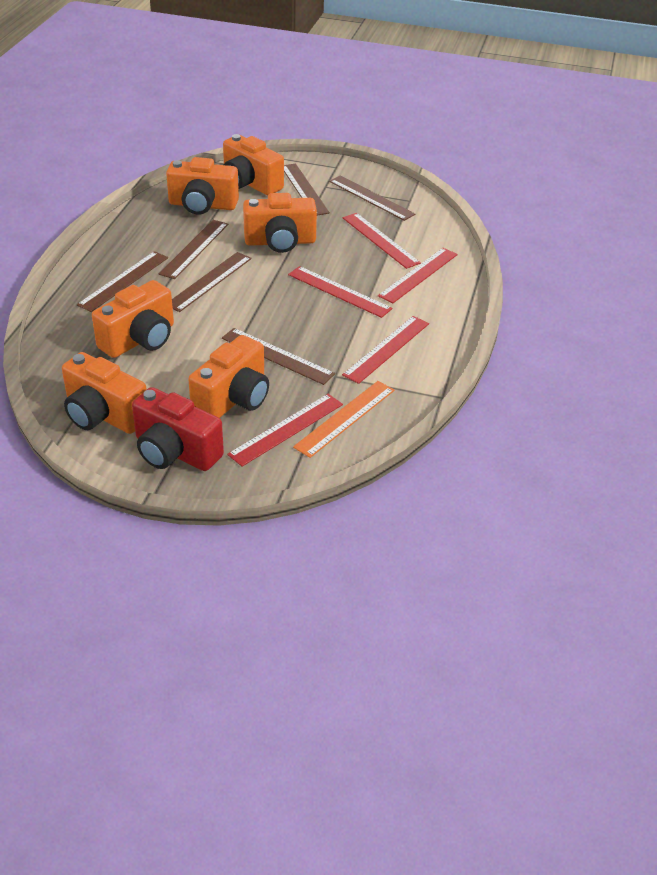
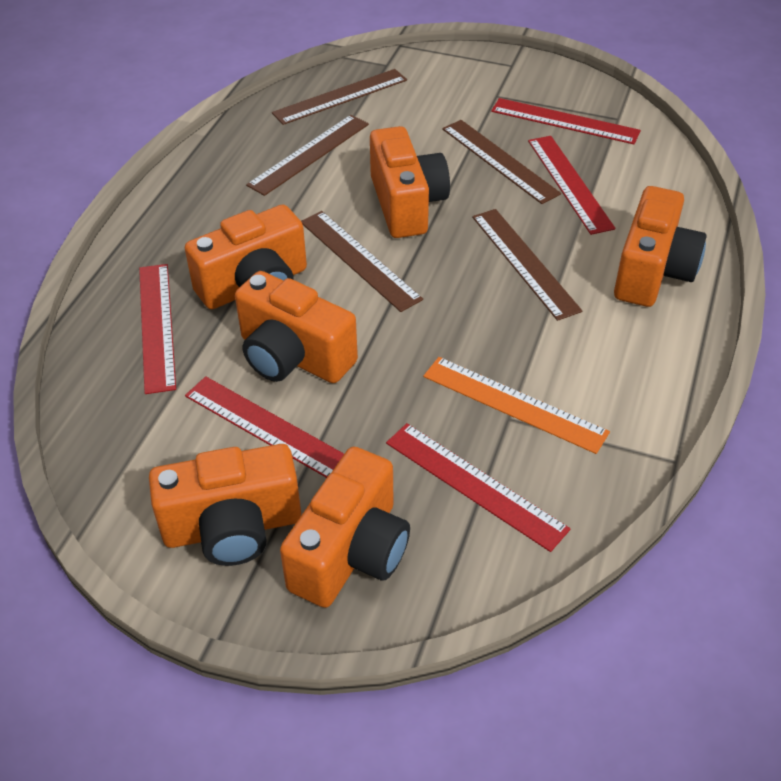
brown ruler: [77,251,168,312] [159,220,228,279] [172,252,252,312] [222,328,335,385] [284,163,330,215] [329,175,415,221] = 6 -> [246,115,369,196] [272,69,407,125] [301,211,423,312] [442,120,561,204] [472,209,582,321] = 5
red camera: [132,387,224,471] = 1 -> none = 0

